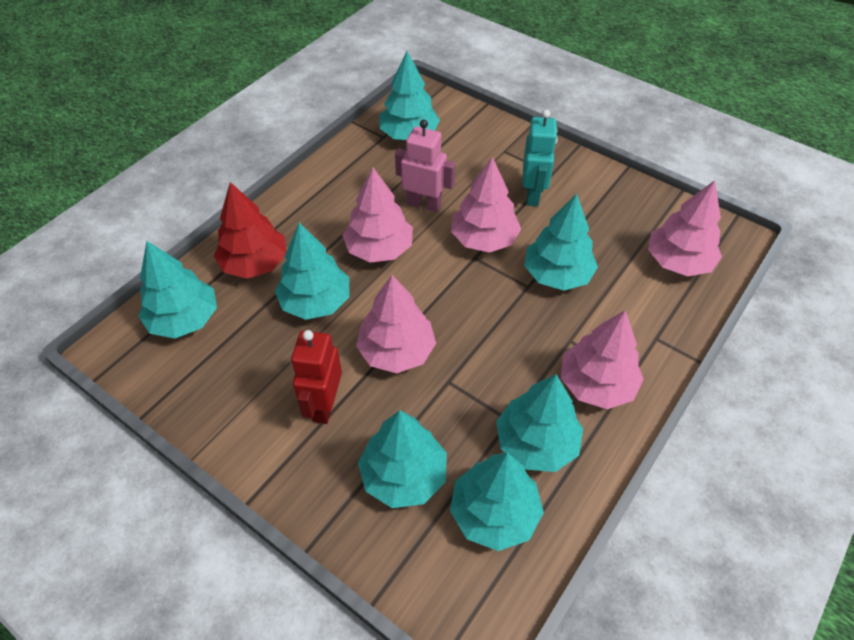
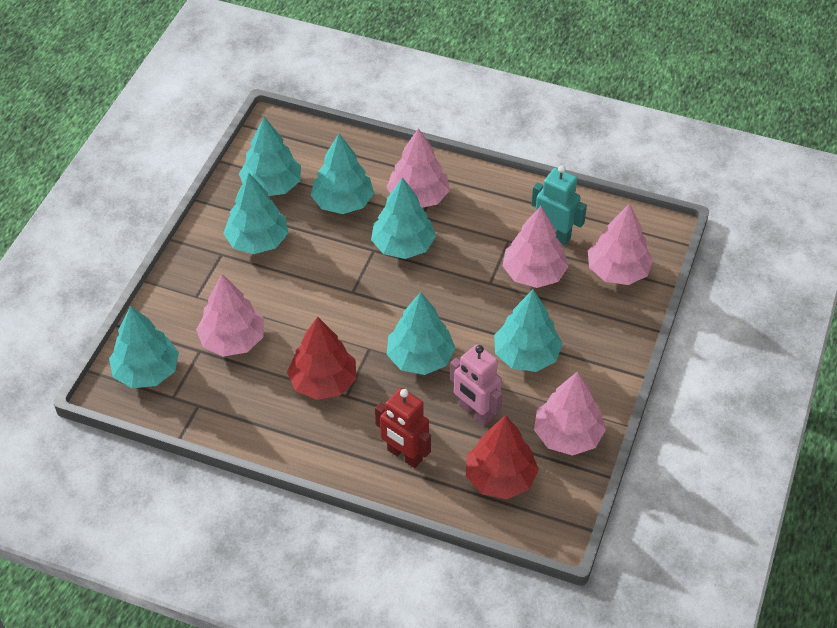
red tree: [214,182,286,279] = 1 -> [287,317,356,400] [466,415,539,499] = 2

